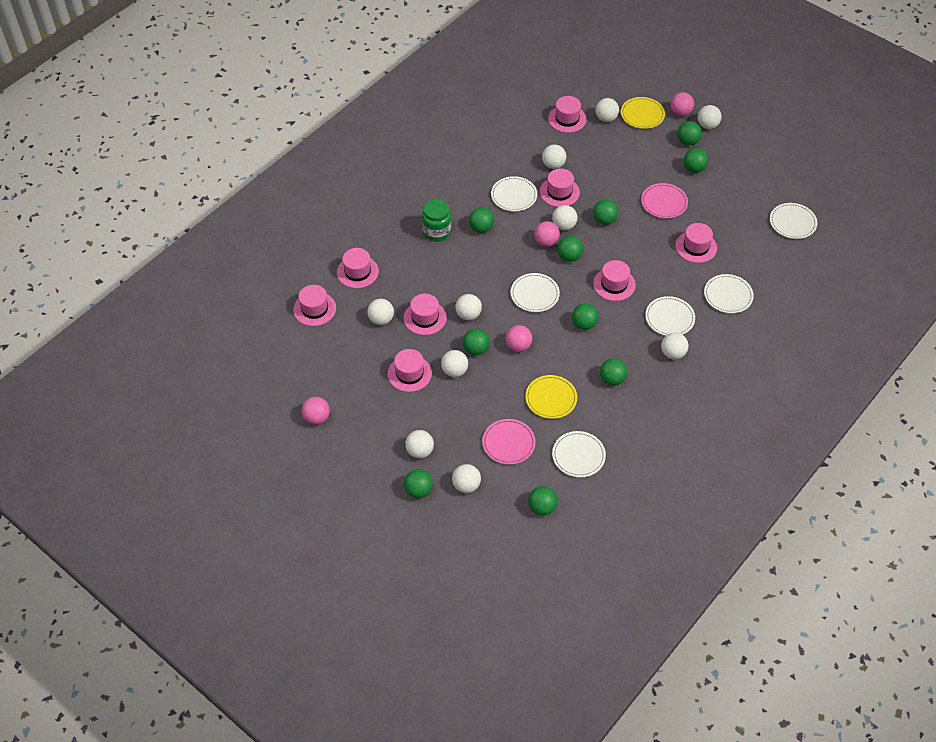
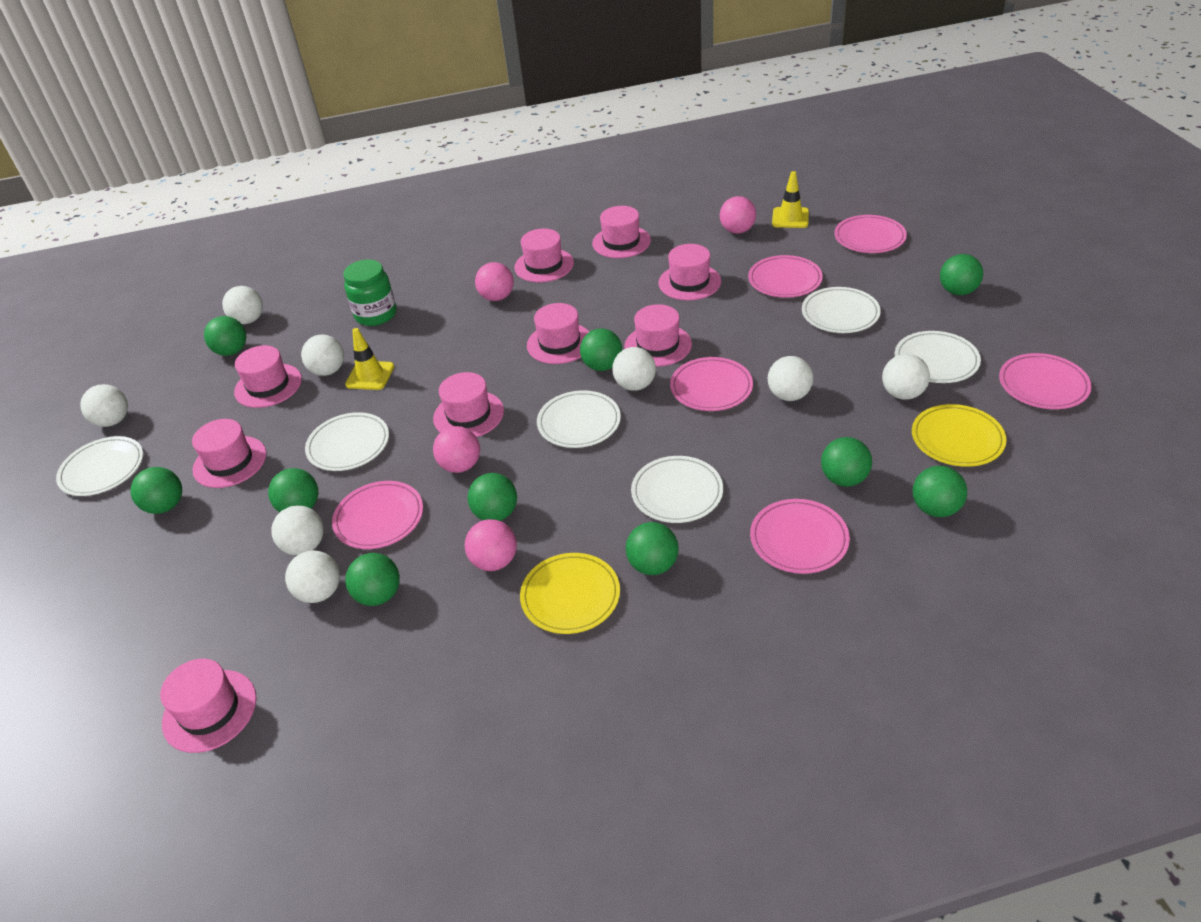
pink hat: [293,285,336,326] [337,248,379,288] [388,349,432,392] [404,293,447,335] [540,169,580,207] [548,96,587,133] [593,260,636,301] [676,223,717,263] = 8 -> [160,659,256,753] [192,419,266,488] [234,345,302,408] [433,372,504,437] [514,228,574,282] [527,303,589,364] [592,206,651,258] [624,304,692,367] [658,244,721,300] = 9
pink plate: [482,419,536,465] [641,183,688,218] = 2 -> [332,481,423,549] [670,357,753,411] [748,255,823,298] [750,499,850,574] [834,215,907,253] [999,353,1092,409] = 6
white ball: [367,299,394,325] [405,430,434,458] [441,350,468,377] [452,464,481,493] [455,294,482,320] [542,144,566,169] [552,205,577,230] [595,98,619,122] [661,333,689,359] [698,105,722,129] = 10 -> [80,384,128,427] [222,286,263,324] [271,505,324,555] [285,550,340,603] [301,334,344,376] [612,347,656,391] [767,356,813,401] [882,354,930,400] = 8
yellow traffic cone: none = 0 -> [345,328,394,390] [772,171,809,228] = 2

